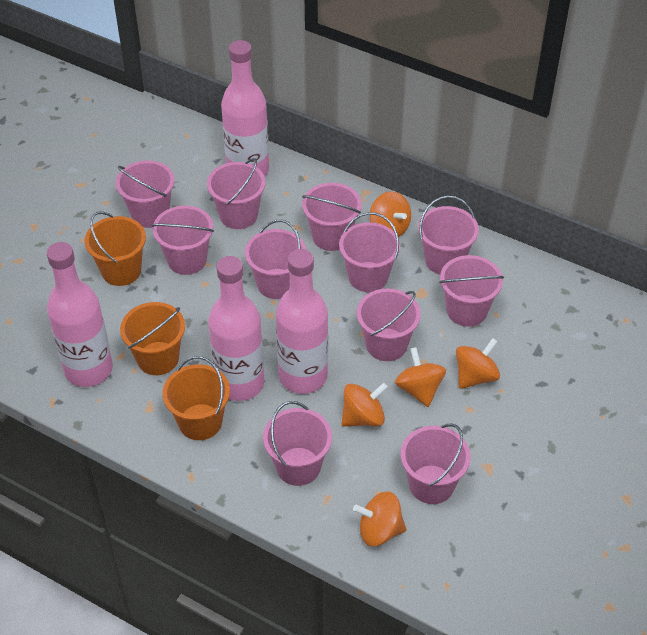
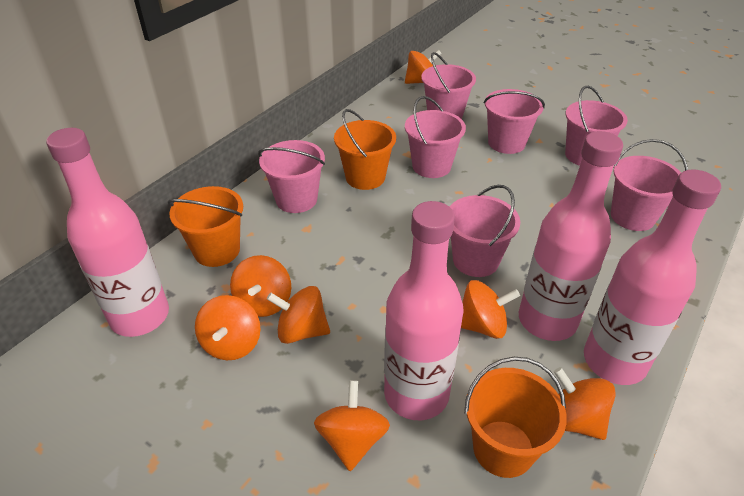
orange spinning top: [342,383,388,426] [353,491,406,546] [370,191,411,237] [395,347,446,407] [456,338,500,389] = 5 -> [195,295,260,360] [230,255,291,317] [267,286,330,344] [314,380,390,471] [405,50,442,84] [461,280,520,339] [554,367,616,440] = 7
pink bucket: [116,161,175,228] [151,206,214,275] [207,158,265,229] [245,220,306,299] [263,401,332,486] [302,183,362,251] [339,212,400,292] [357,288,421,361] [400,424,471,504] [418,196,479,275] [439,255,504,327] = 11 -> [258,140,325,213] [405,96,466,178] [421,52,476,119] [450,185,520,277] [484,89,545,154] [565,86,628,166] [611,139,688,231] = 7

